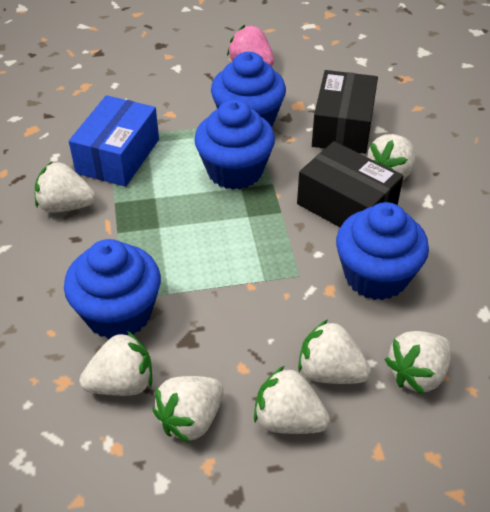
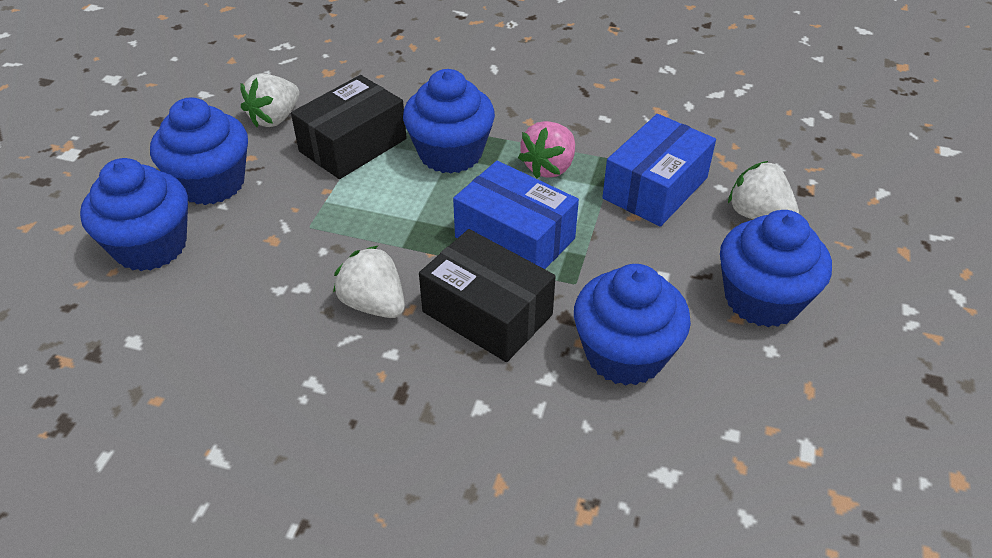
blue box: [69,95,159,187] = 1 -> [453,161,579,269] [602,114,716,227] = 2
blue cupcake: [64,239,161,339] [194,99,275,190] [211,52,286,127] [336,202,429,300] = 4 -> [80,158,188,271] [150,97,248,205] [403,69,495,174] [574,264,691,386] [720,210,832,327] = 5
white strawberry: [35,162,96,213] [79,331,152,396] [153,376,224,443] [254,366,330,434] [298,320,371,384] [367,134,416,180] [385,331,452,395] = 7 -> [240,73,299,127] [333,245,405,318] [728,161,799,219] = 3

